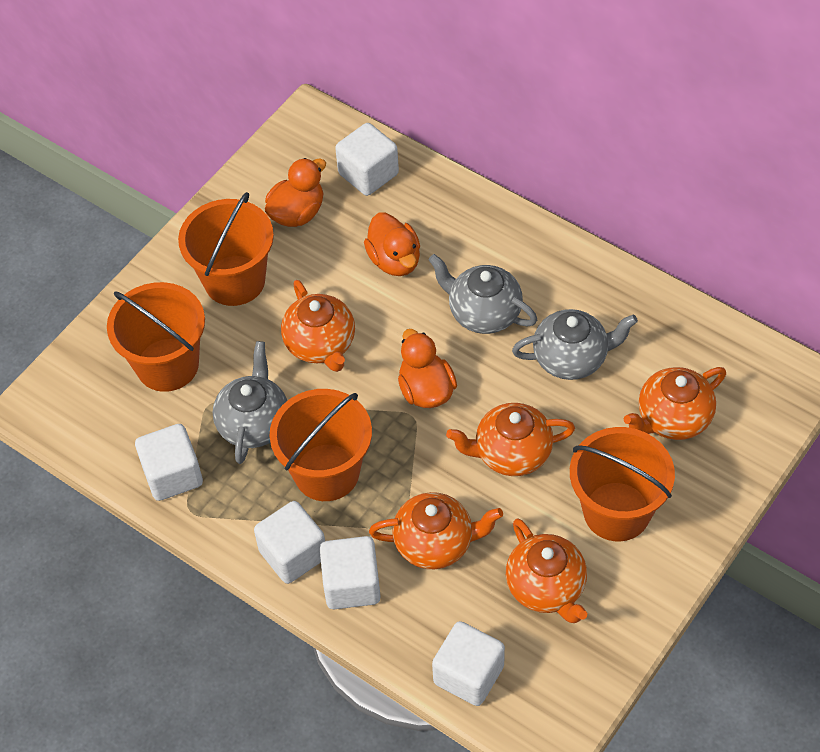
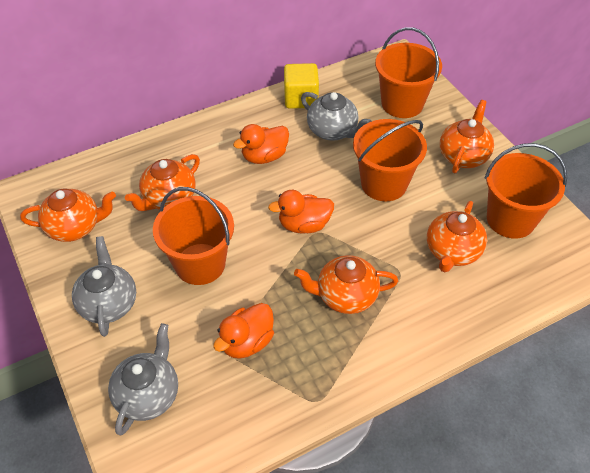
white cube: [135,424,203,501] [254,501,325,584] [320,536,381,609] [335,123,399,196] [432,621,505,706] = 5 -> none = 0
yellow cube: none = 0 -> [284,63,319,109] = 1

